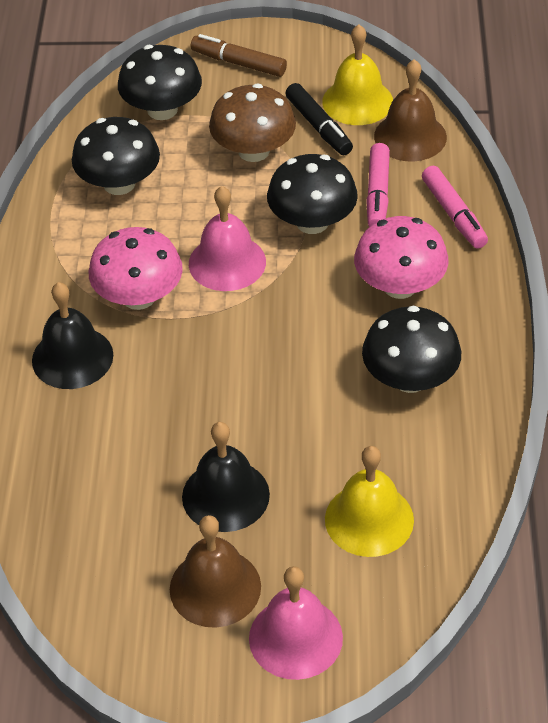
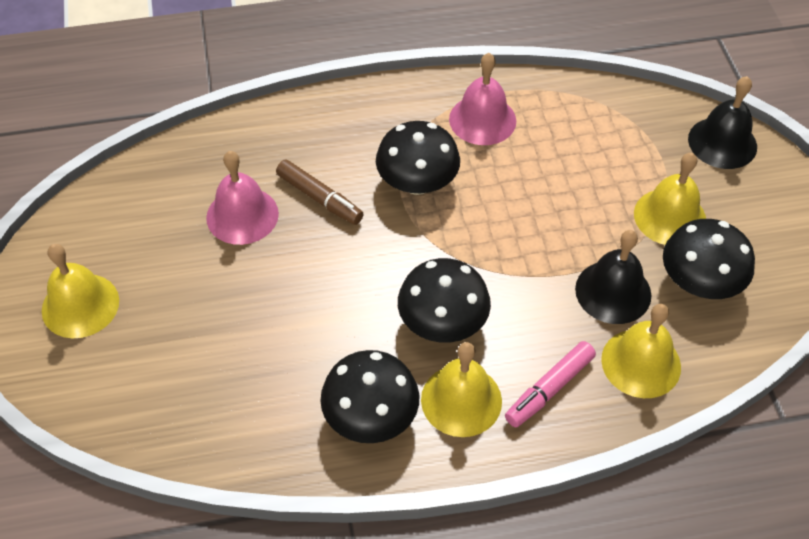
black marker: [285,83,353,155] = 1 -> none = 0
brown bell: [170,515,261,628] [374,59,447,162] = 2 -> none = 0
brown mushroom: [209,84,296,162] = 1 -> none = 0
pink marker: [366,143,390,227] [422,166,488,249] = 2 -> [505,341,596,427] = 1
pink mushroom: [89,227,183,310] [354,216,449,299] = 2 -> none = 0
yellow bell: [322,24,393,125] [325,446,414,557] = 2 -> [42,244,119,338] [421,342,502,437] [601,304,681,398] [634,153,706,245] = 4

